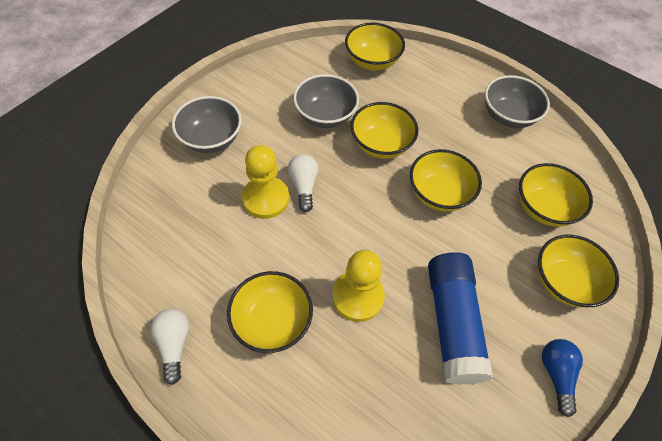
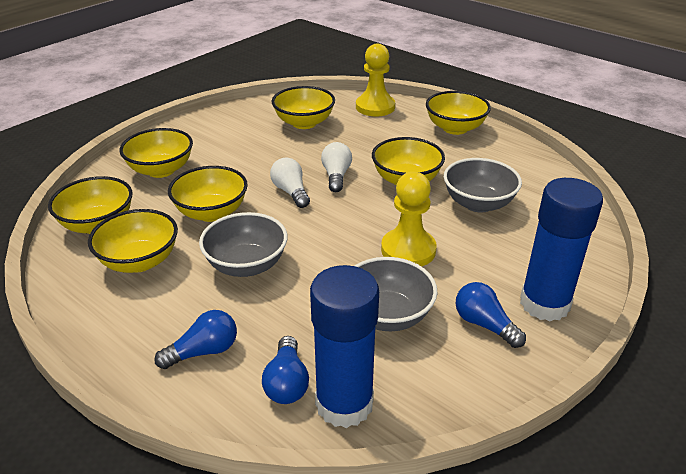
blue glue stick: [428,252,493,385] = 1 -> [310,265,379,428] [520,178,603,321] = 2
blue light bulb: [542,339,583,417] = 1 -> [155,310,237,369] [262,336,309,404] [456,282,526,348] = 3
yellow bowl: [227,271,313,353] [345,23,405,71] [351,102,418,159] [410,149,482,212] [519,163,593,226] [538,234,619,307] = 6 -> [48,176,133,234] [88,209,178,273] [119,128,193,178] [168,166,248,222] [272,86,335,129] [372,137,445,185] [426,91,491,135] = 7

